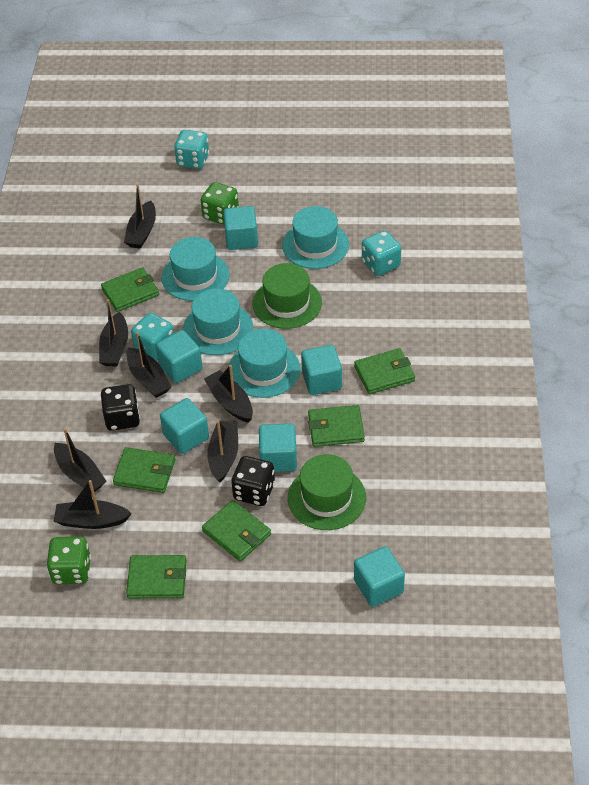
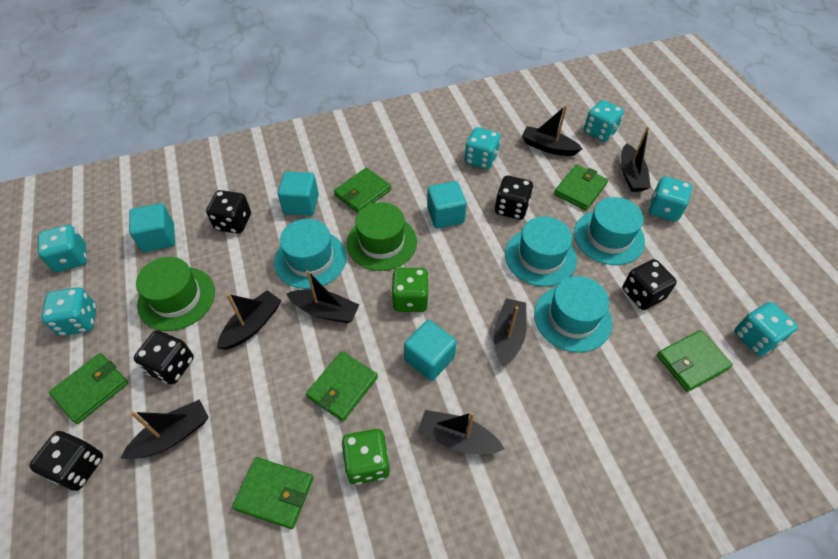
black dice: [101,384,140,431] [231,456,275,506] = 2 -> [29,431,103,491] [134,330,194,384] [206,190,251,234] [495,175,533,220] [623,259,677,310] = 5
turquoise cube: [156,330,202,383] [160,398,209,454] [223,206,258,250] [259,423,297,472] [301,345,342,395] [354,546,405,607] = 6 -> [129,203,175,252] [278,172,319,216] [404,320,456,381] [427,181,467,229] = 4
turquoise dice: [131,313,174,361] [174,130,209,169] [362,230,401,276] = 3 -> [38,225,87,272] [41,287,96,336] [464,127,501,169] [584,100,624,142] [648,177,692,222] [734,302,798,356] = 6

